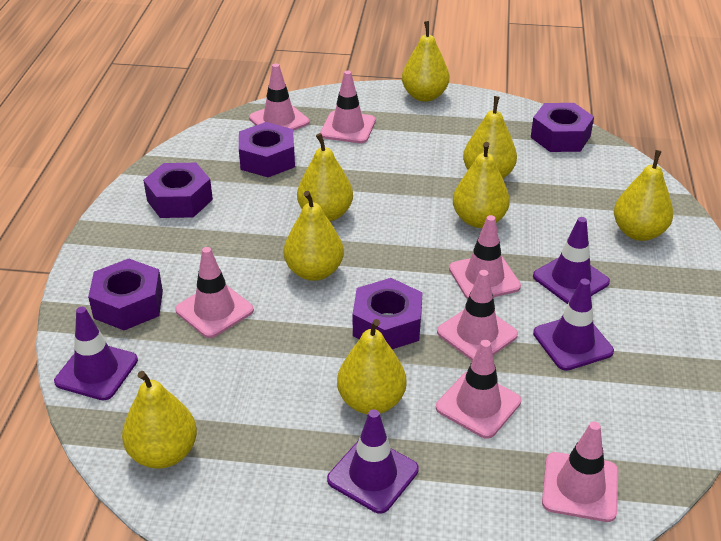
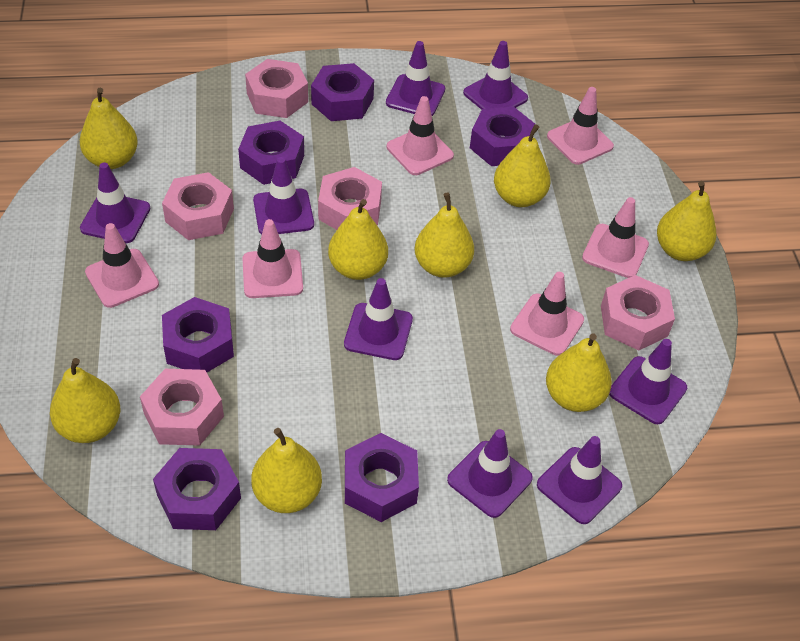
pink nut: none = 0 -> [140,369,224,446] [162,172,234,240] [245,59,308,118] [318,167,382,230] [601,275,675,350] = 5
pink traffic cone: [175,247,254,338] [249,63,310,131] [320,70,376,143] [436,340,521,439] [437,270,518,361] [449,215,521,300] [542,421,618,522] = 7 -> [85,223,159,308] [242,219,303,298] [387,96,454,175] [510,272,584,356] [547,87,614,165] [582,197,649,278] = 6
purple nut: [88,259,163,330] [143,163,213,218] [239,122,295,177] [353,278,423,349] [531,103,594,152] = 5 -> [153,448,241,530] [162,297,234,372] [238,121,304,185] [311,63,374,121] [345,433,419,522] [470,106,535,166] = 6
purple traffic cone: [54,307,138,400] [327,409,419,514] [533,217,610,304] [533,279,614,371] = 4 -> [80,162,150,243] [253,157,314,234] [344,278,413,360] [386,41,445,116] [447,429,533,518] [463,41,528,110] [537,436,622,524] [609,339,687,424] = 8

